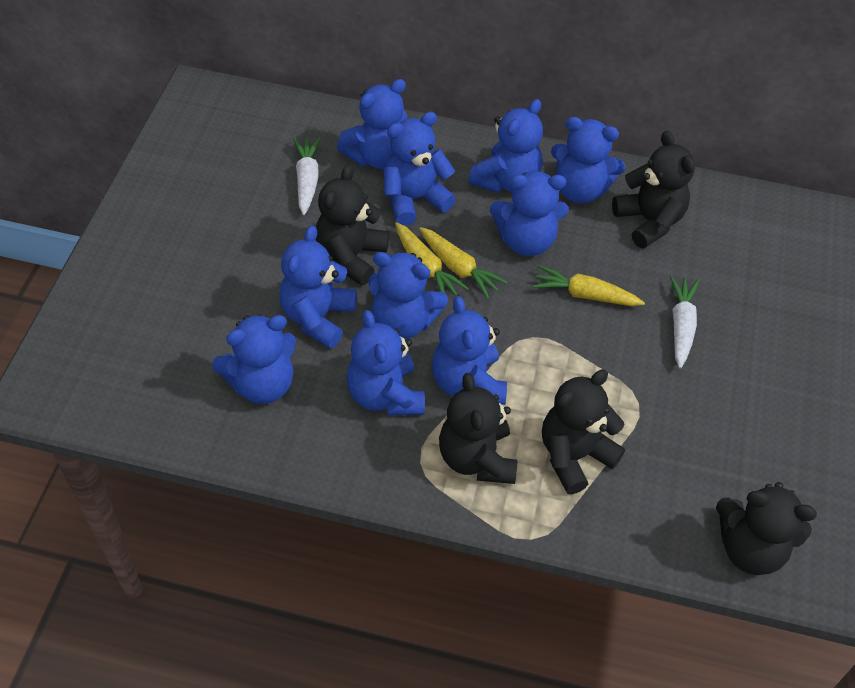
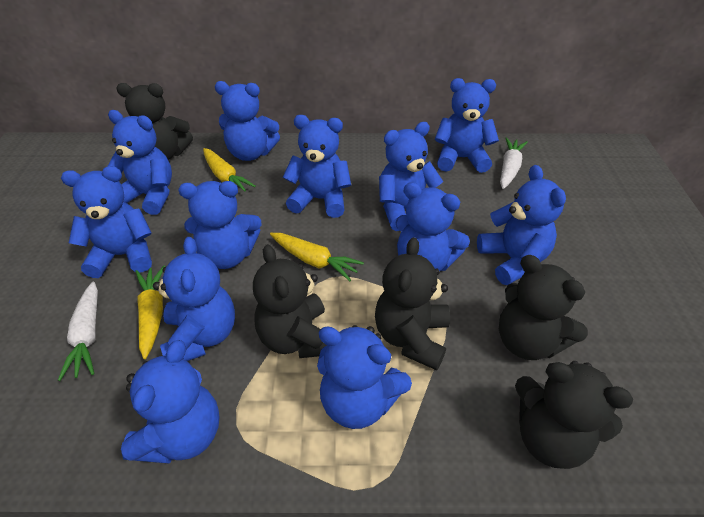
blue teddy bear: [212,314,296,404] [280,225,357,349] [337,79,407,169] [347,310,425,416] [369,252,448,339] [384,112,456,226] [432,296,507,405] [468,99,543,193] [490,171,568,256] [551,117,626,203] = 10 -> [61,166,152,278] [107,110,172,215] [121,340,219,464] [153,237,235,361] [179,181,261,269] [215,81,280,161] [283,115,351,218] [317,325,412,429] [379,122,443,231] [395,182,470,272] [434,78,499,173] [477,165,566,285] = 12

